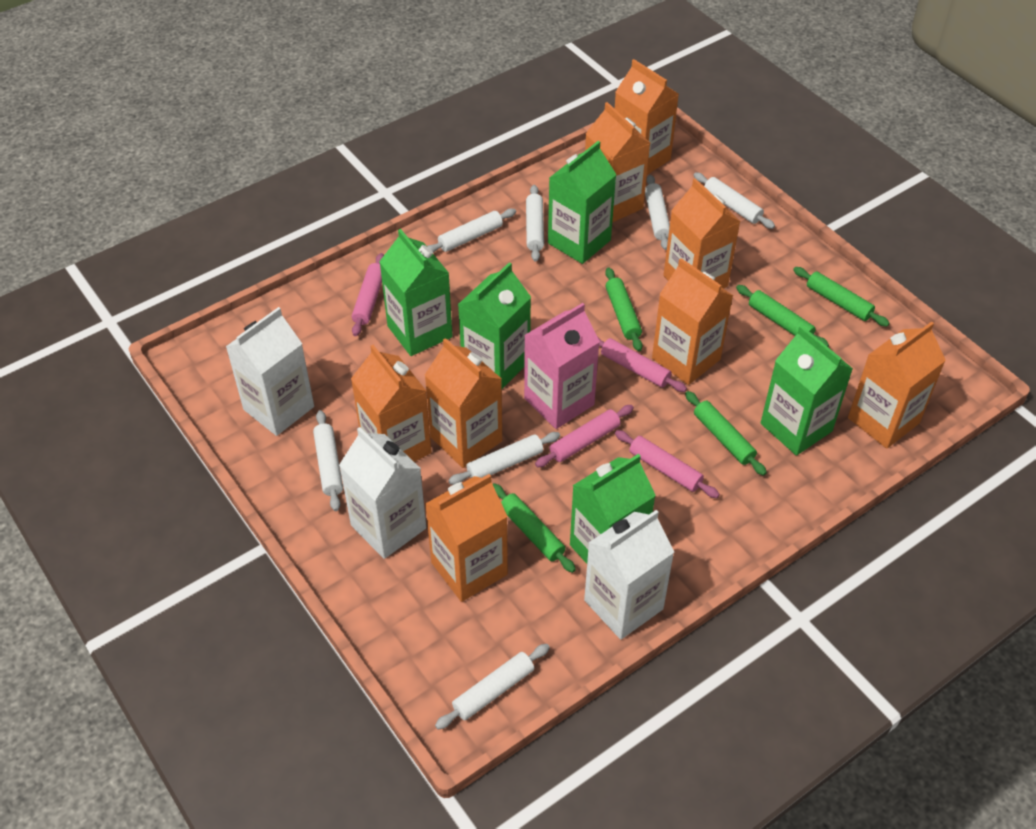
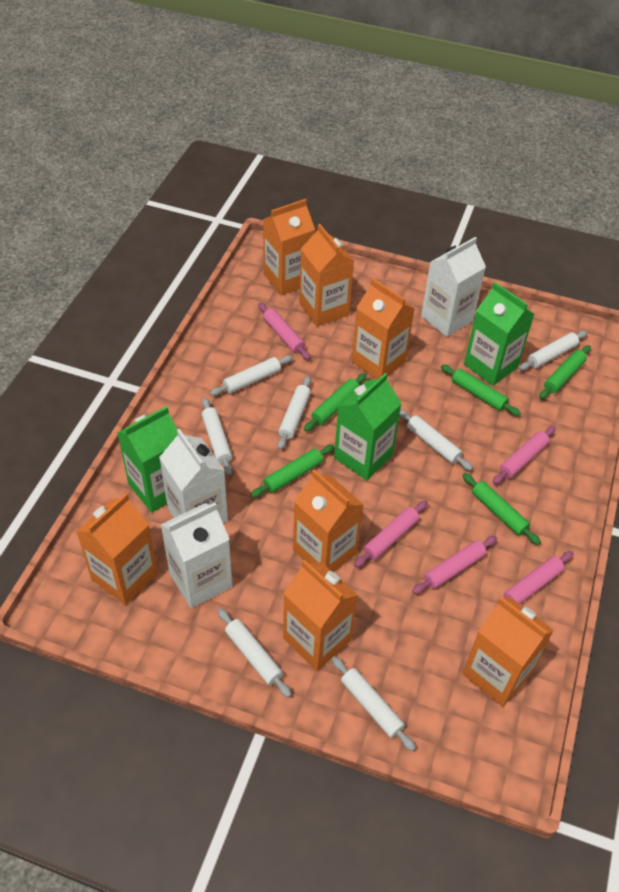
green carton: [379,229,453,356] [458,263,531,389] [548,141,617,264] [570,454,656,564] [761,325,853,456] = 5 -> [117,406,177,513] [334,373,402,480] [464,282,534,386] = 3
orange carton: [351,345,431,462] [425,338,502,468] [425,474,508,602] [585,102,650,222] [615,59,679,175] [652,258,733,385] [663,178,741,289] [848,321,946,449] = 8 -> [76,493,158,605] [263,199,315,296] [283,560,359,671] [293,470,364,572] [299,224,354,327] [352,278,415,379] [463,597,554,707] = 7
pink carton: [524,303,600,429] = 1 -> none = 0
pink rolling pin: [352,253,384,336] [535,405,634,467] [598,337,687,392] [615,430,720,498] = 4 -> [258,303,311,360] [354,500,428,568] [412,536,497,594] [493,426,556,484] [494,551,574,608] = 5

